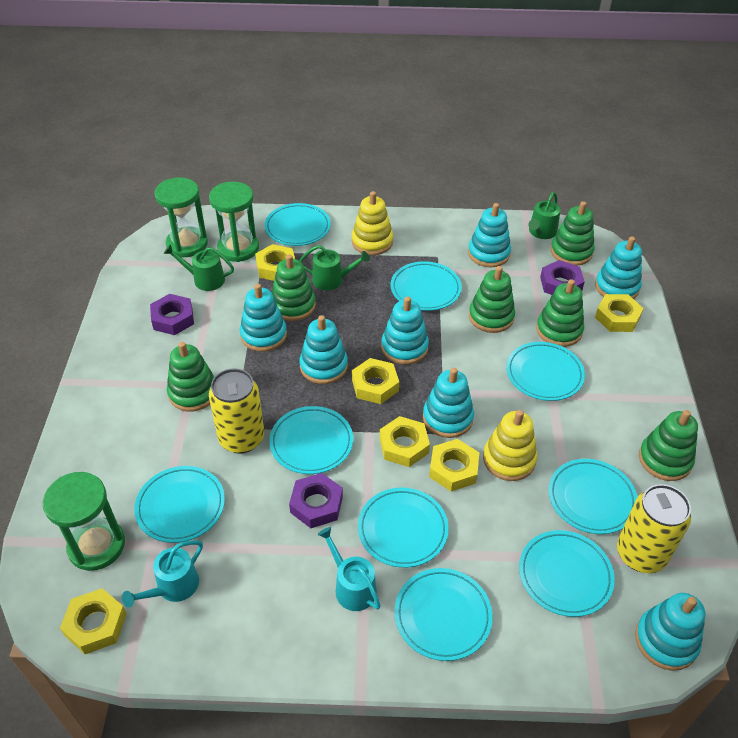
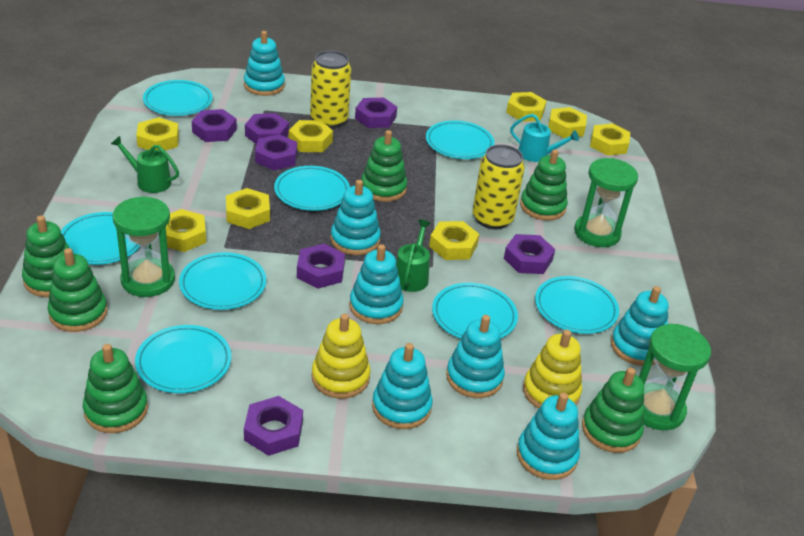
green watering can: [164,244,234,291] [299,245,370,290] [529,192,561,239] = 3 -> [111,136,179,193] [396,220,431,292] = 2
purple nut: [150,294,194,335] [289,473,343,528] [540,260,585,295] = 3 -> [192,109,237,142] [244,396,303,456] [245,113,289,144] [255,134,297,170] [297,244,345,289] [355,98,397,128] [504,234,555,274] = 7
turquoise plate: [134,466,225,543] [264,203,331,246] [269,406,353,474] [358,488,449,568] [391,261,462,311] [394,568,493,661] [506,342,585,401] [519,530,615,617] [548,459,637,534] = 9 -> [61,212,140,265] [135,325,232,393] [143,80,213,116] [179,252,266,310] [274,166,350,211] [426,120,494,159] [432,283,518,339] [535,276,619,334] = 8
turquoise watering can: [122,540,203,607] [317,527,381,611] = 2 -> [510,114,579,162] = 1
yellow nut: [60,588,127,654] [255,244,295,281] [352,358,399,404] [380,416,430,467] [429,439,479,491] [595,294,644,332] = 6 -> [136,117,179,151] [166,209,206,252] [226,188,270,229] [289,120,333,152] [429,221,479,260] [506,92,547,122] [548,107,587,138] [590,123,630,156] = 8

